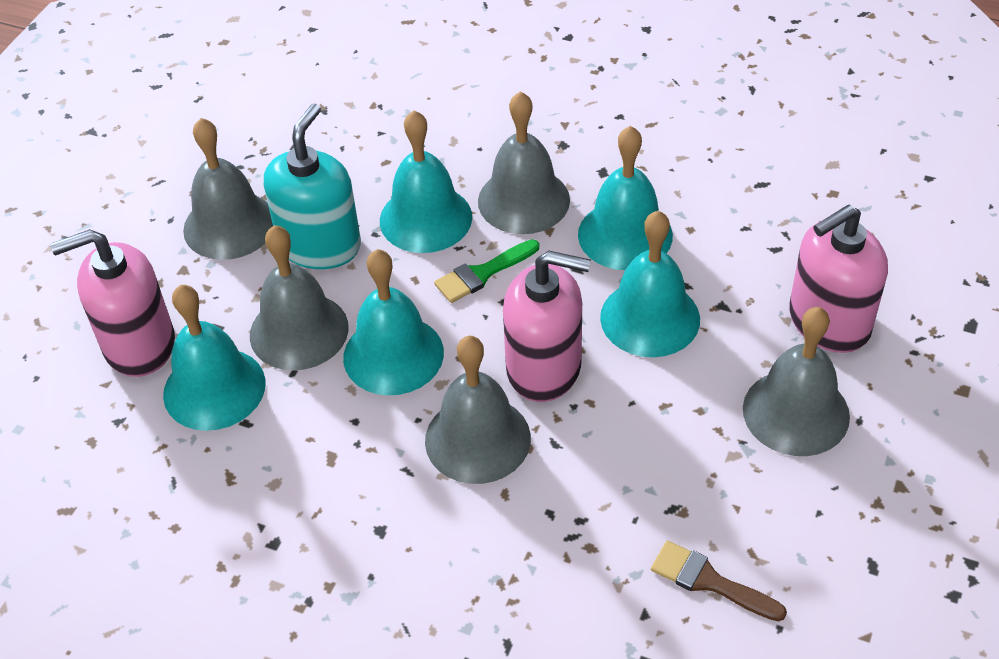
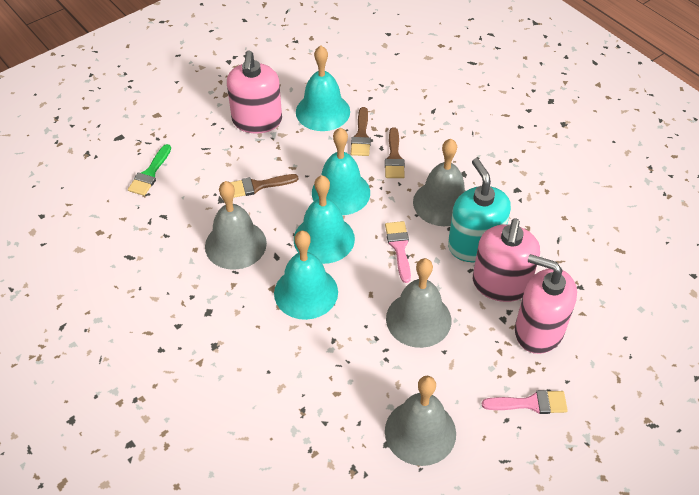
brown brush: [651,541,787,621] = 1 -> [231,174,298,198] [351,107,371,156] [385,127,405,178] = 3
grey bell: [183,118,273,260] [250,225,349,371] [425,336,531,484] [478,91,570,234] [743,307,850,456] = 5 -> [205,181,267,270] [385,376,456,466] [386,258,451,348] [413,139,466,226] = 4
pink brush: none = 0 -> [385,221,411,283] [482,390,568,414] = 2
turquoise bell: [163,285,266,431] [343,249,444,395] [380,110,472,253] [578,126,673,270] [600,211,700,357] = 5 -> [274,231,338,320] [294,176,355,264] [296,46,350,131] [312,128,370,215] = 4

